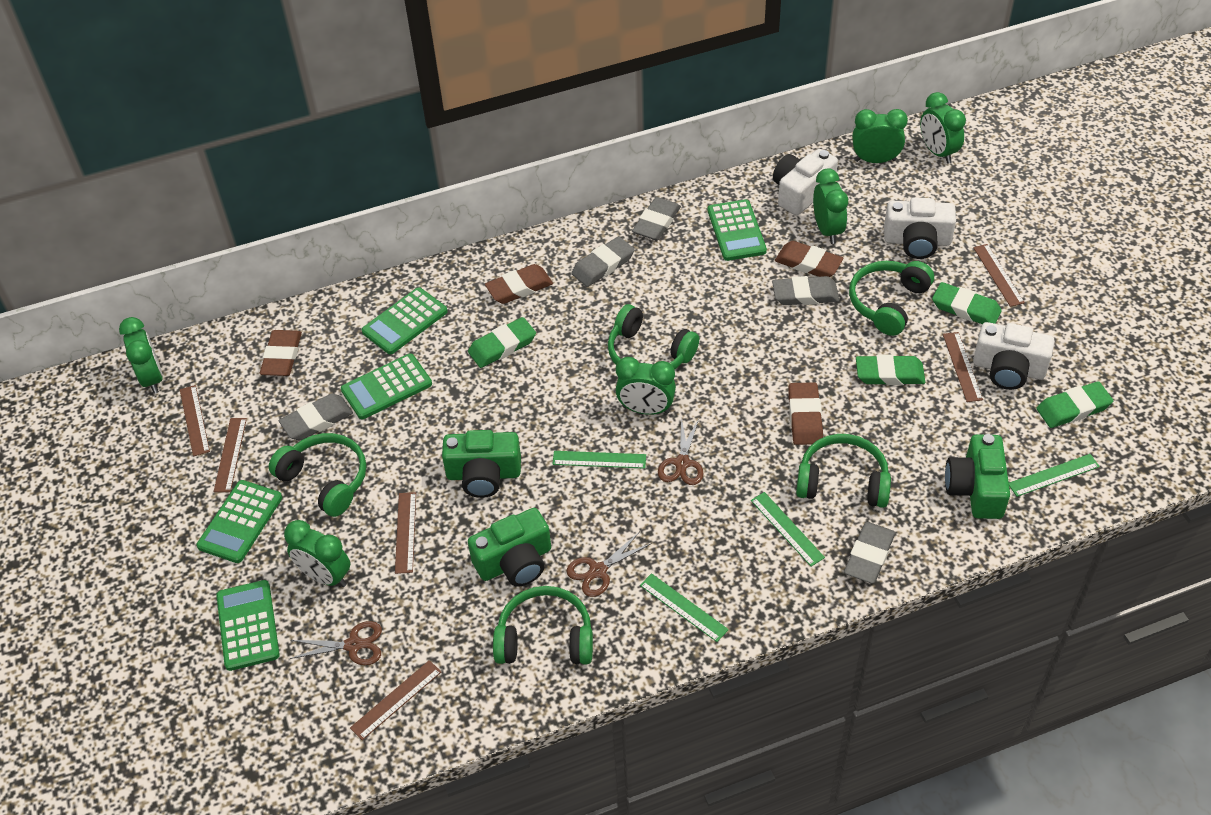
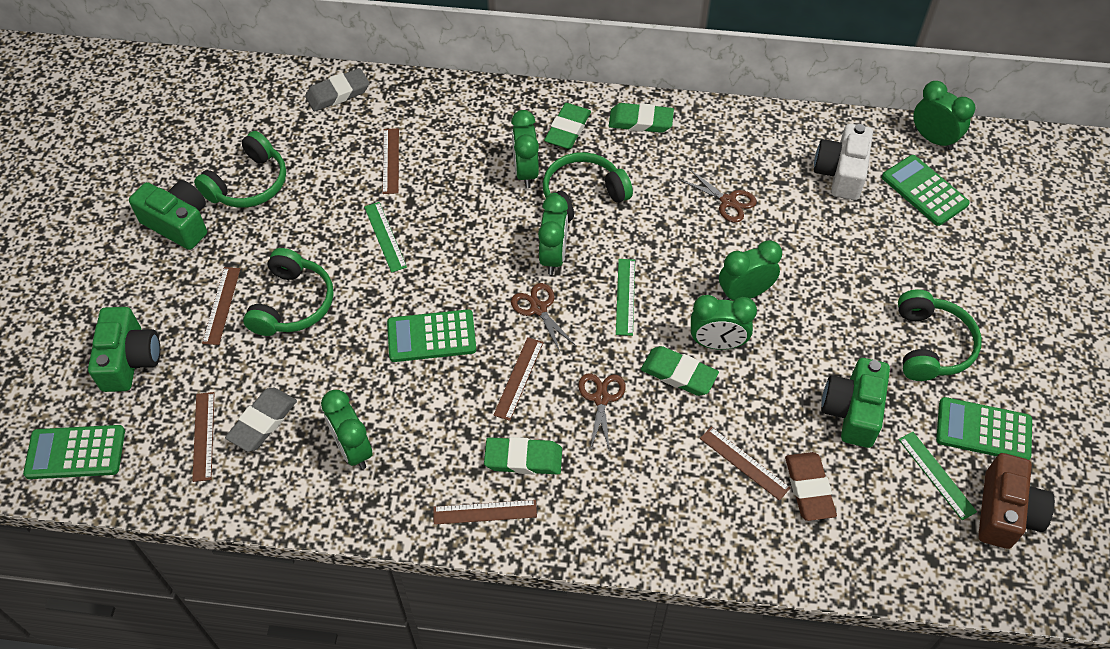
brown camera: none = 0 -> [978,453,1055,549] = 1
brown eraser: [260,330,302,376] [485,264,553,304] [775,241,843,277] [789,382,823,445] = 4 -> [785,452,837,521] = 1
green calculator: [196,480,282,563] [216,580,280,671] [341,353,432,419] [362,287,448,354] [708,199,767,261] = 5 -> [23,425,125,479] [387,309,476,362] [882,155,970,226] [936,397,1032,460] = 4
green headphones: [269,433,366,517] [493,586,593,664] [608,304,699,370] [796,434,891,508] [849,261,934,336] = 5 -> [194,131,286,208] [243,248,334,336] [543,152,633,222] [898,290,982,381] = 4
green ruler: [552,451,646,469] [640,573,729,642] [751,492,825,567] [1009,454,1100,497] = 4 -> [364,202,407,273] [616,259,635,336] [898,432,977,520] = 3
grey eraser: [279,393,353,440] [571,236,635,287] [632,197,681,240] [772,276,839,305] [844,522,896,584] = 5 -> [225,387,297,452] [305,68,370,112] = 2
white camera: [773,149,838,215] [884,197,956,259] [973,322,1055,390] = 3 -> [814,124,873,200] = 1

